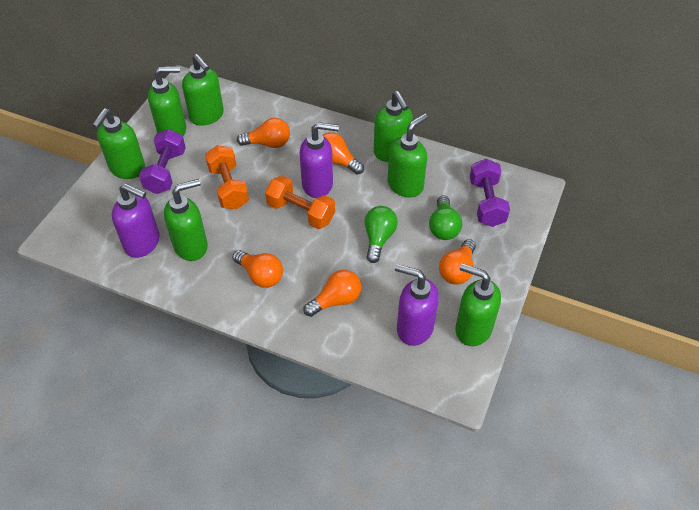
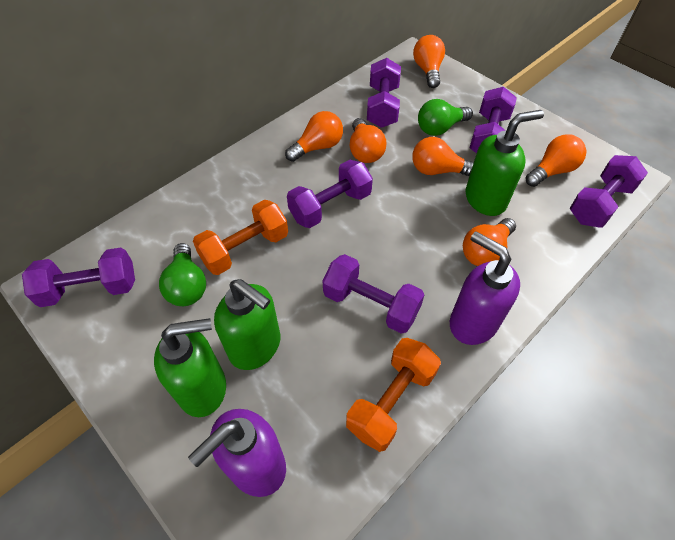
green soap dispenser: [92,108,145,179] [148,66,186,136] [164,179,208,261] [182,54,224,126] [374,91,413,162] [387,113,428,197] [455,263,501,346] = 7 -> [154,318,226,417] [214,279,280,370] [466,110,544,216] = 3
orange light bulb: [232,250,283,288] [237,118,290,148] [303,270,361,317] [323,132,364,175] [439,239,476,285] = 5 -> [285,111,343,162] [350,118,387,163] [412,137,473,176] [413,35,445,88] [463,218,516,266] [525,134,586,187] = 6
purple dumbbell: [139,129,186,194] [470,159,510,227] = 2 -> [22,247,135,307] [287,160,373,228] [323,254,424,334] [367,58,401,128] [470,87,517,153] [570,155,648,228] = 6
purple soap dispenser: [112,183,160,258] [300,122,339,198] [395,264,439,346] = 3 -> [188,409,286,497] [450,231,520,345] = 2

